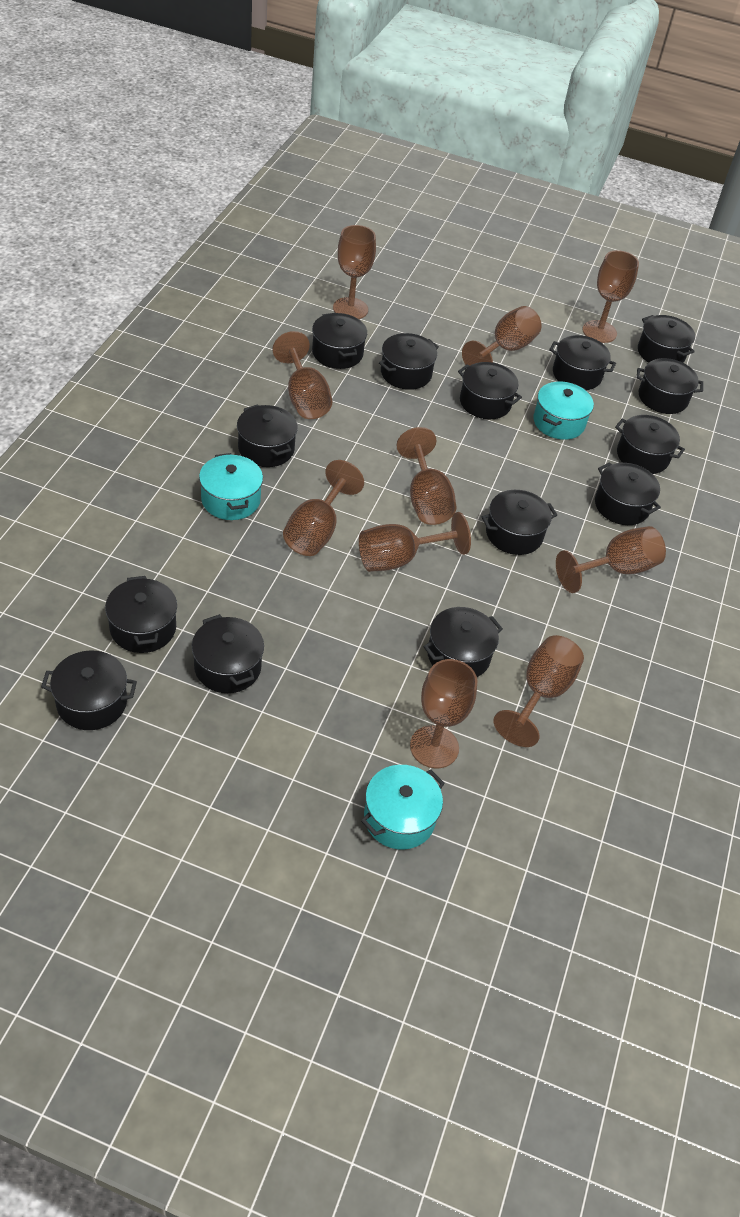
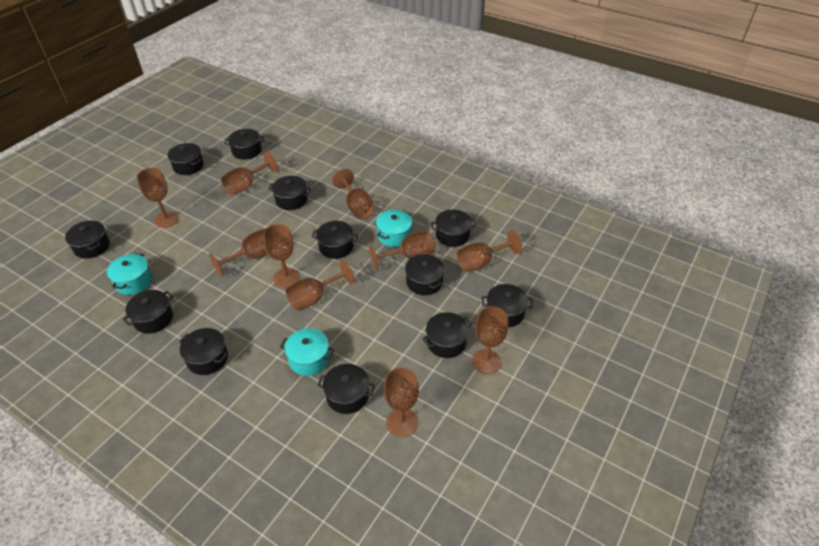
black pot: [41,651,137,730] [105,576,177,653] [192,614,264,693] [237,404,298,467] [312,313,367,369] [379,333,439,390] [423,607,503,677] [458,362,522,419] [482,490,557,555] [549,335,616,390] [595,462,661,525] [615,415,685,474] [637,358,703,414] [638,315,695,363] = 14 -> [65,221,110,259] [122,290,173,334] [168,143,204,175] [179,328,228,375] [225,129,264,160] [268,176,311,210] [312,221,358,259] [317,364,375,414] [405,254,445,295] [422,312,472,358] [431,210,476,247] [482,284,533,327] = 12

